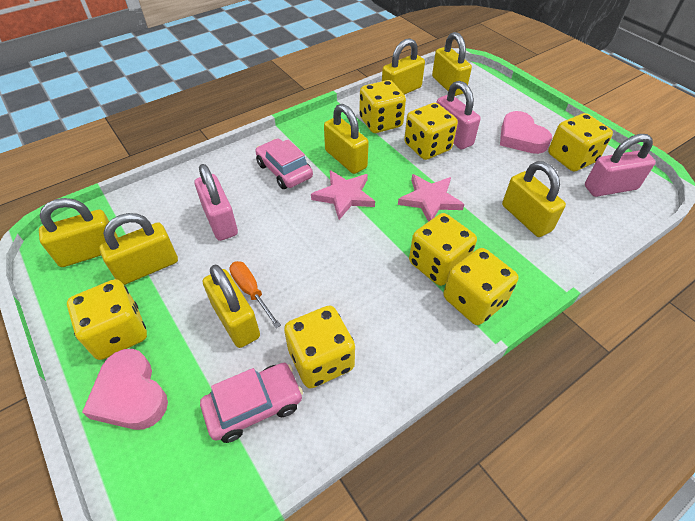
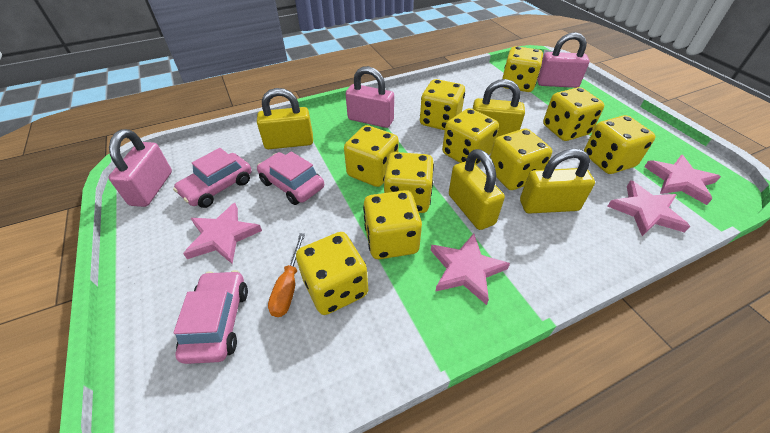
pink car: [200,363,303,443] [255,138,313,189] = 2 -> [173,148,252,208] [174,270,248,364] [257,152,324,205] = 3
pink heart: [82,349,168,430] [500,111,552,154] = 2 -> none = 0
pink star: [311,170,375,220] [398,174,464,222] = 2 -> [183,203,262,264] [431,233,510,305] [607,180,690,236] [644,155,721,205] = 4
yellow dice: [67,279,147,360] [284,306,355,388] [359,80,406,133] [404,103,458,160] [409,213,477,286] [443,248,519,325] [548,113,613,171] = 7 -> [296,232,368,315] [344,125,399,187] [363,190,422,259] [384,152,434,213] [420,79,465,130] [442,108,499,165] [490,129,552,190] [502,46,543,92] [543,87,604,141] [584,115,655,174] = 10
yellow padlock: [39,198,118,267] [99,213,178,285] [203,265,260,348] [324,104,369,174] [382,38,425,95] [432,32,472,96] [502,161,566,237] = 7 -> [257,88,313,149] [449,149,505,230] [473,79,525,138] [520,149,595,214] = 4

